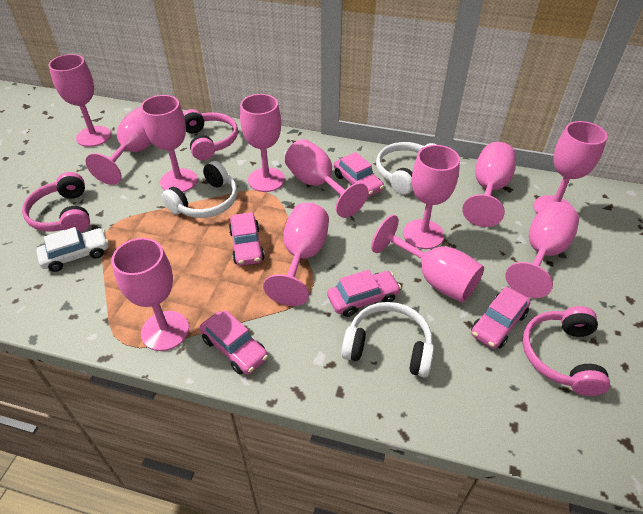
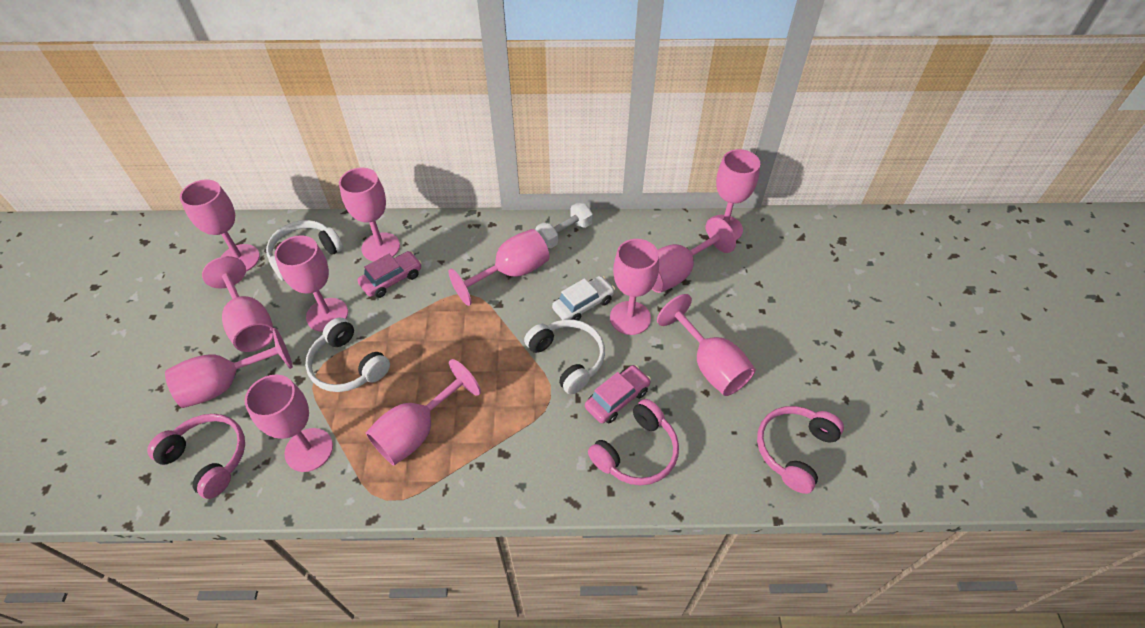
pink car: [200,310,268,374] [229,212,265,266] [327,270,401,317] [334,152,384,197] [471,286,531,349] = 5 -> [358,251,422,298] [585,365,651,423] = 2
white dumbbell: none = 0 -> [536,202,593,248] = 1

